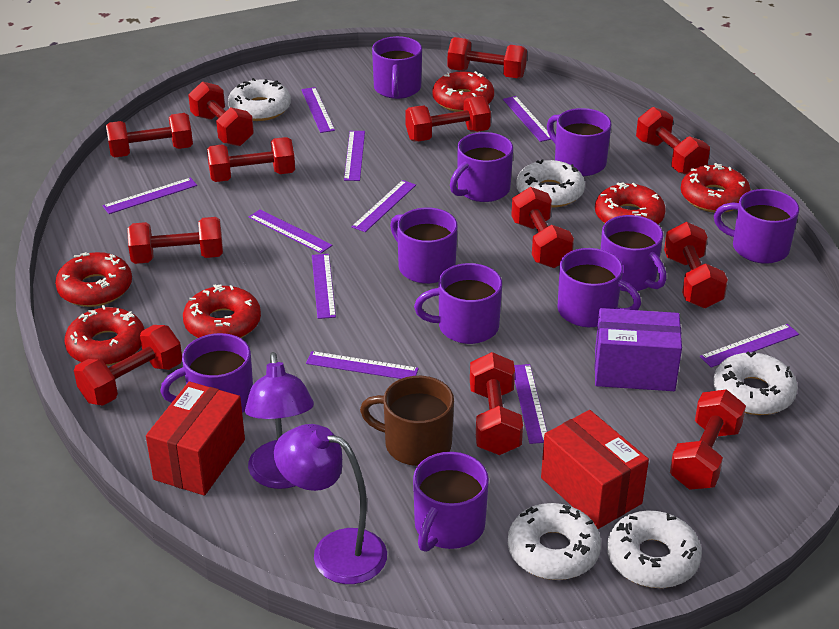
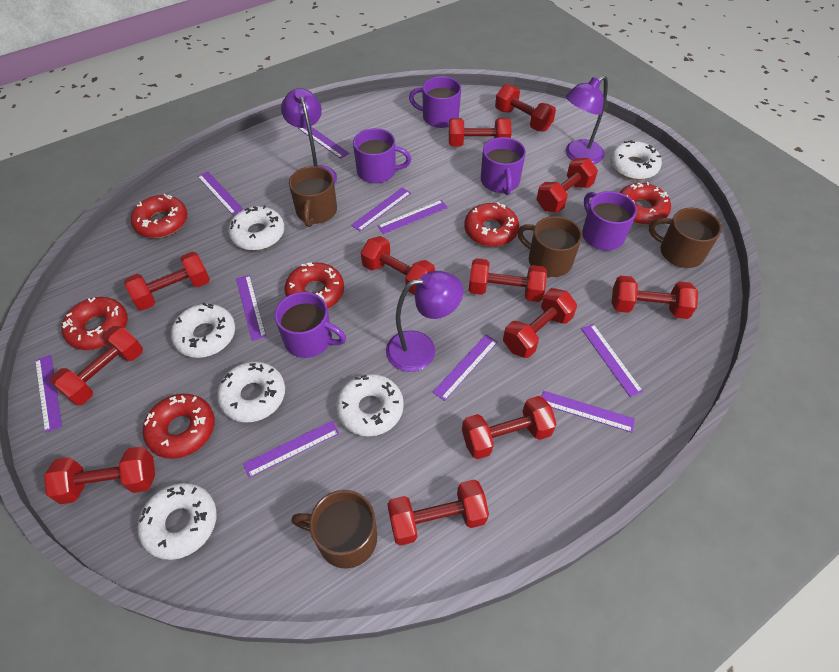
brown mug: [360,376,454,466] = 1 -> [289,166,337,227] [291,490,377,569] [517,216,582,277] [649,208,722,268] = 4
purple box: [595,308,682,391] = 1 -> none = 0
purple lamp: [245,352,314,489] [274,424,387,584] = 2 -> [281,88,337,185] [386,271,463,372] [565,75,608,164] = 3
purple mug: [160,333,253,413] [372,36,422,99] [390,208,458,284] [413,452,489,552] [414,263,502,344] [450,132,513,202] [547,108,611,176] [558,248,641,327] [601,215,667,292] [714,189,799,264] = 10 -> [274,292,346,358] [353,128,411,183] [409,76,461,128] [481,137,526,195] [582,191,637,251] = 5
red box: [146,381,245,496] [541,410,649,529] = 2 -> none = 0
white donut: [228,78,291,121] [508,503,601,580] [516,160,585,207] [607,510,702,588] [713,352,798,415] = 5 -> [137,483,217,560] [171,303,235,358] [217,361,285,423] [228,205,284,250] [336,374,404,437] [610,140,662,180] = 6

